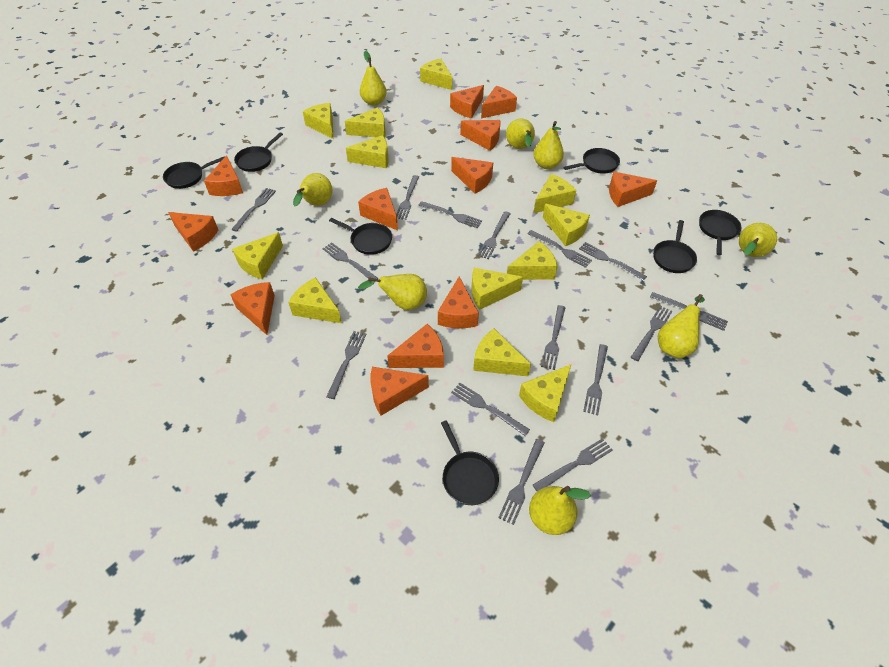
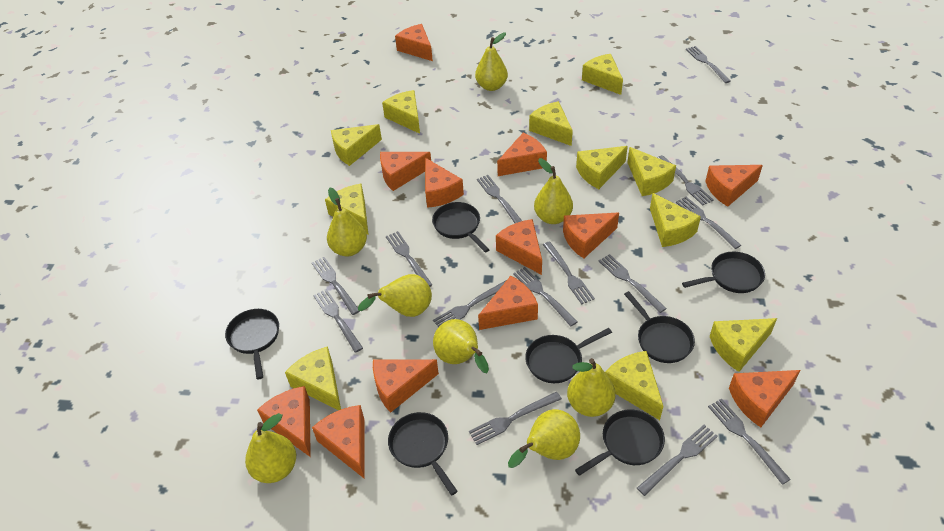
grey fork: [231,188,276,232] [322,242,378,282] [326,331,366,399] [396,175,419,220] [418,201,482,228] [451,383,530,436] [477,211,511,259] [498,439,545,525] [528,230,592,268] [533,438,613,491] [541,305,566,370] [579,242,647,281] [583,344,608,415] [631,305,673,361] [650,292,728,331] = 15 -> [312,257,360,315] [313,289,363,353] [386,231,432,286] [433,280,507,327] [469,392,562,445] [477,175,522,223] [513,267,577,326] [543,241,595,304] [599,254,667,313] [637,425,718,496] [657,155,714,205] [676,197,741,249] [686,46,731,83] [708,399,791,485] = 14
yellow cheese: [232,232,283,279] [288,277,342,323] [303,103,333,139] [345,107,386,138] [346,135,389,168] [420,58,452,90] [472,268,523,310] [473,329,531,376] [507,241,558,280] [519,364,571,422] [533,174,576,213] [543,204,590,246] = 12 -> [285,346,341,410] [325,184,369,235] [331,124,382,166] [382,90,420,134] [529,101,573,146] [576,146,628,189] [582,54,623,95] [605,351,663,420] [627,147,676,196] [650,193,701,247] [709,318,777,372] = 11

